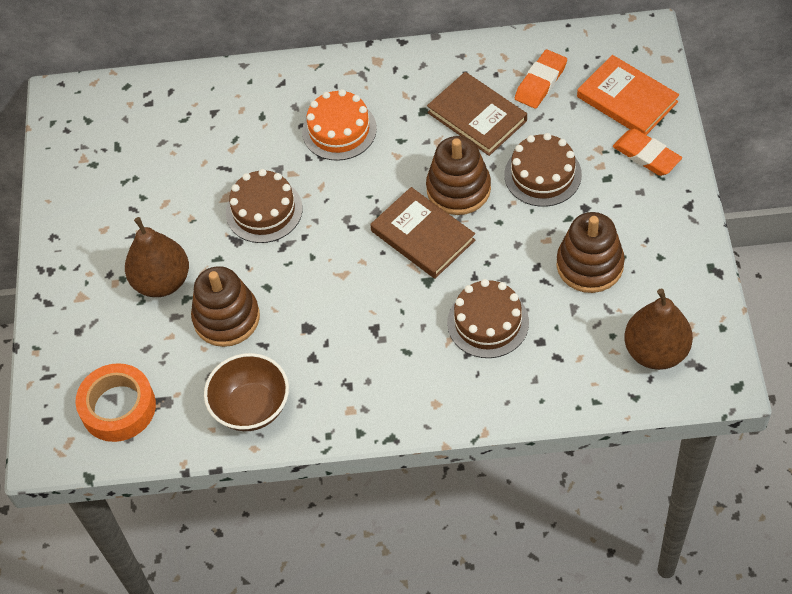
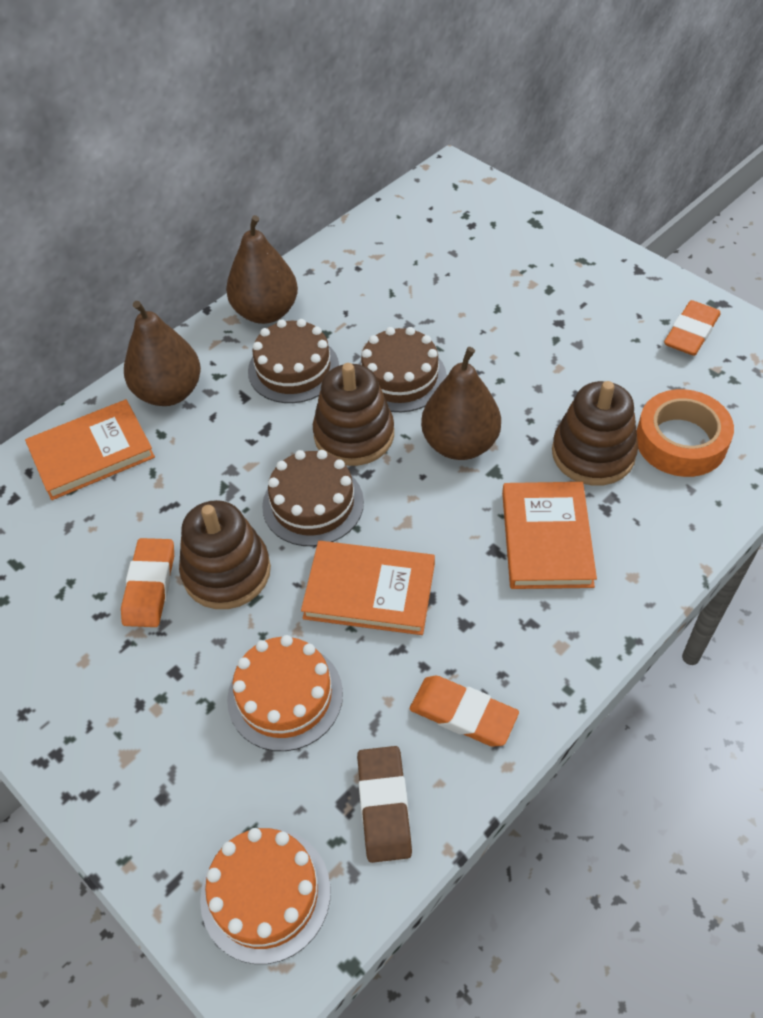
brown book: [370,187,475,279] [427,72,527,156] = 2 -> none = 0
brown bowl: [204,353,289,431] = 1 -> none = 0
brown eraser: none = 0 -> [357,746,412,863] = 1
brown pear: [125,217,189,297] [624,289,693,370] = 2 -> [124,301,201,406] [226,215,298,324] [421,347,501,460] = 3
orange book: [577,55,679,135] = 1 -> [25,399,155,500] [301,541,435,635] [502,482,597,589] = 3
orange cake: [302,89,377,161] = 1 -> [200,828,331,964] [227,635,343,751] = 2
orange eraser: [515,50,567,109] [613,129,682,176] = 2 -> [121,538,174,627] [410,676,519,746] [664,300,721,356] = 3

